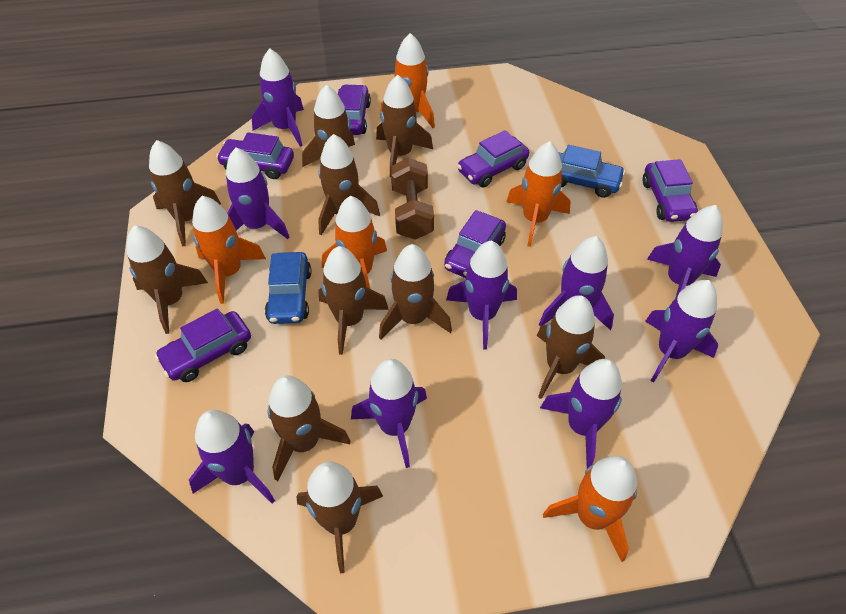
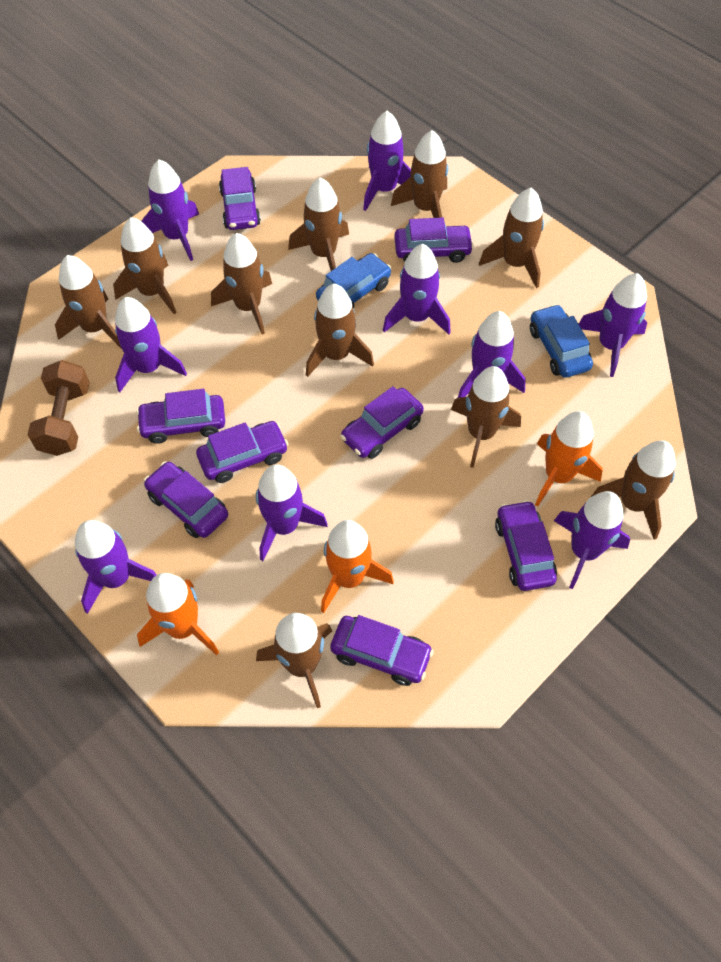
orange rocket: [192,196,266,304] [322,196,387,289] [380,33,435,128] [506,141,571,247] [543,456,637,562] = 5 -> [137,573,219,655] [321,520,394,613] [535,411,603,506] = 3
purple car: [155,308,251,382] [216,132,294,179] [338,84,371,135] [444,210,506,278] [457,130,529,188] [643,159,698,222] = 6 -> [136,389,225,444] [144,461,228,538] [196,421,288,483] [219,167,261,230] [330,615,434,686] [340,386,424,459] [394,217,474,263] [495,500,557,591] = 8

